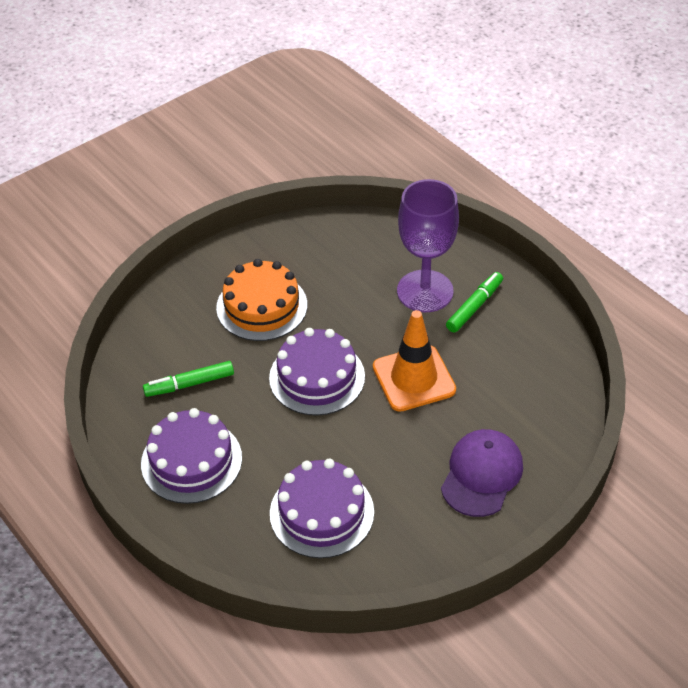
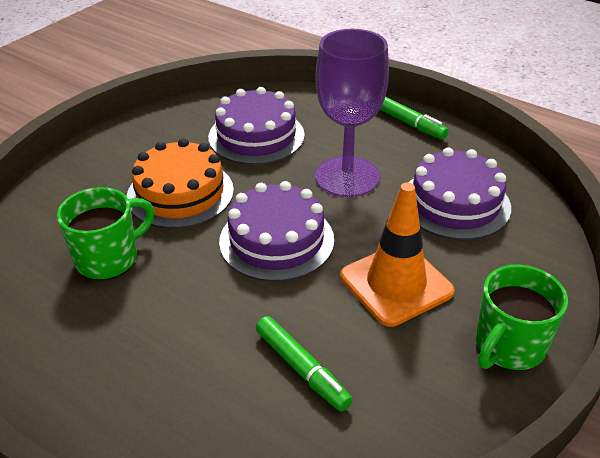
green mug: none = 0 -> [57,187,155,280] [476,265,568,371] = 2
purple cap: [441,429,523,517] = 1 -> none = 0

